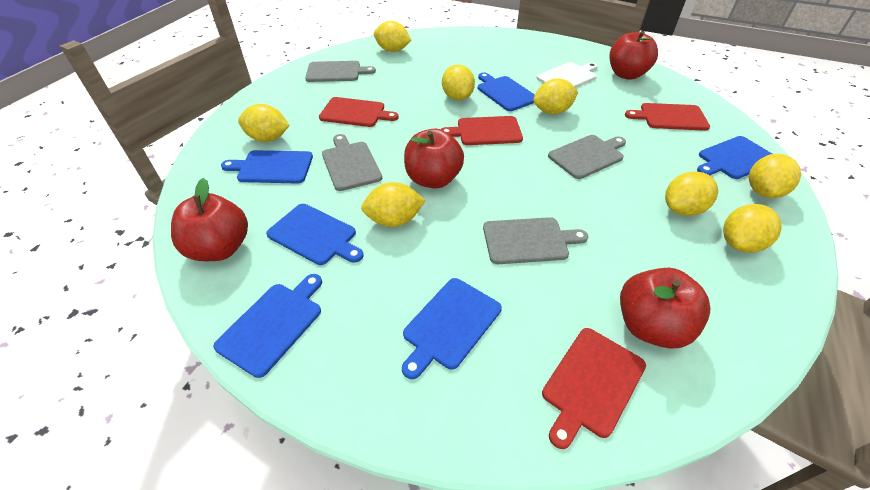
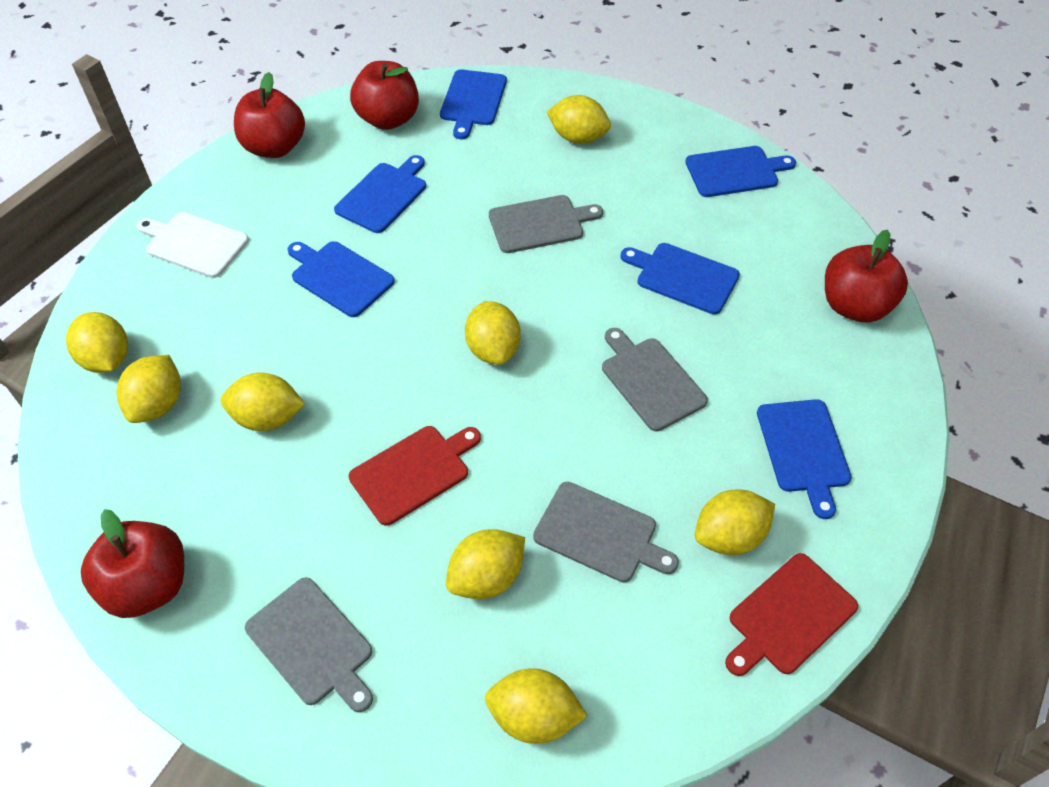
red cutting board: [319,97,399,127] [441,116,523,145] [542,328,646,449] [625,103,710,131] = 4 -> [349,426,481,526] [725,553,858,676] = 2

